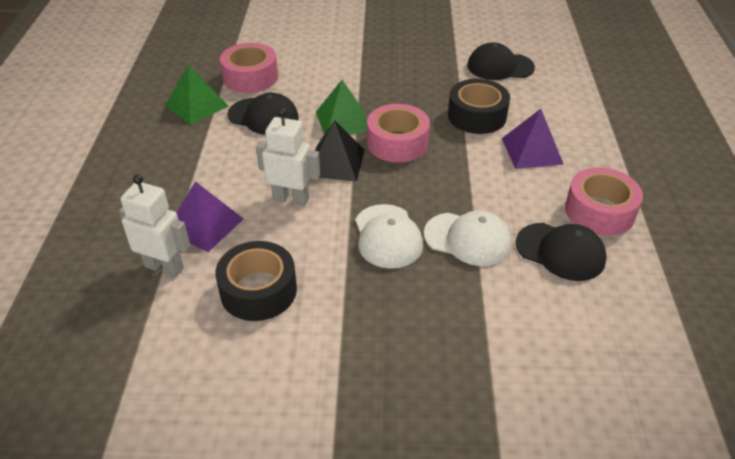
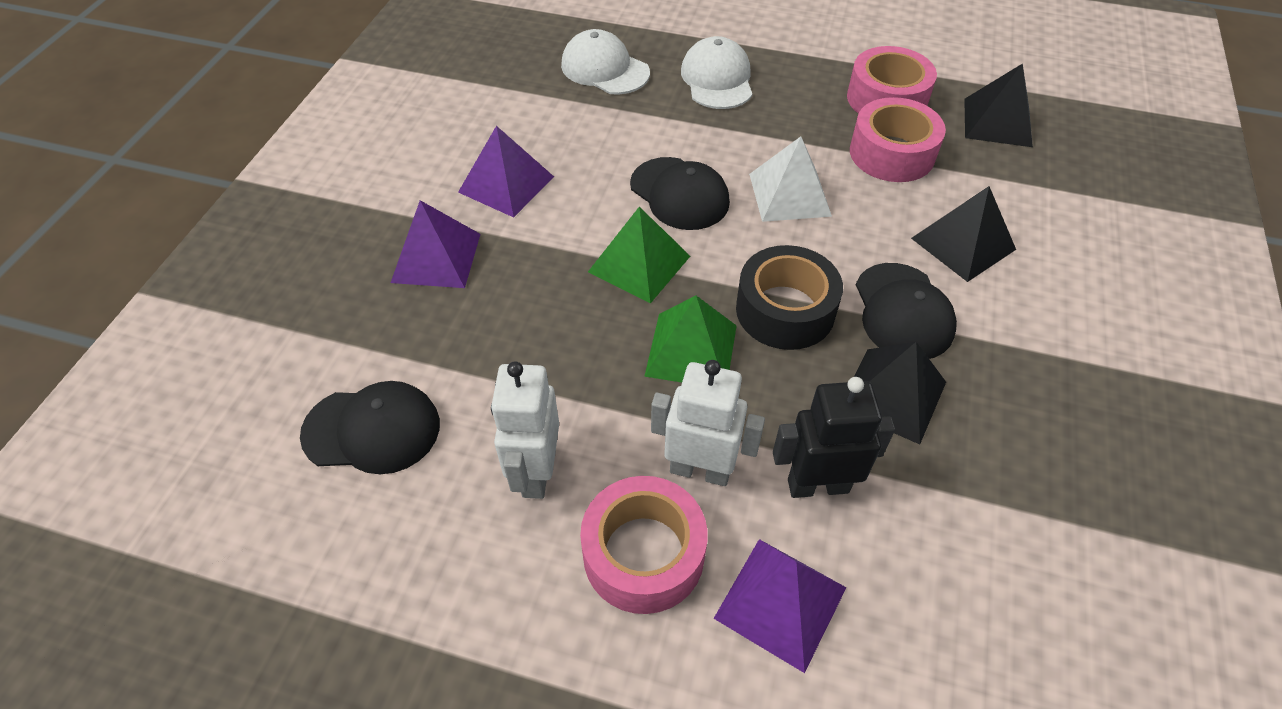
black pyramid: [315,120,365,182] = 1 -> [854,342,946,444] [911,186,1016,282] [964,63,1033,147] = 3
black robot: none = 0 -> [773,377,895,498] = 1
black tape: [215,241,297,321] [448,79,510,134] = 2 -> [736,245,843,350] = 1
purple pyramid: [177,181,244,252] [502,109,564,169] = 2 -> [391,200,480,288] [458,126,554,218] [713,539,847,673] = 3
white pyramid: none = 0 -> [749,136,832,222] = 1

